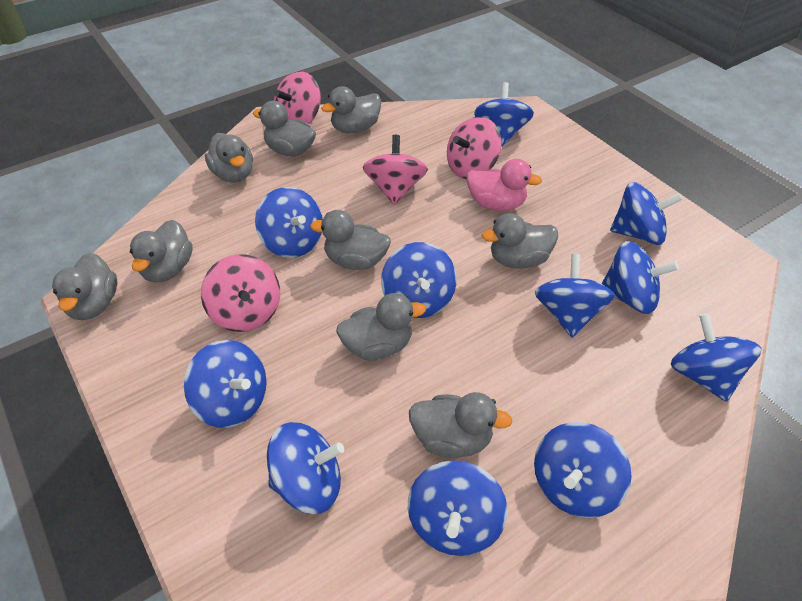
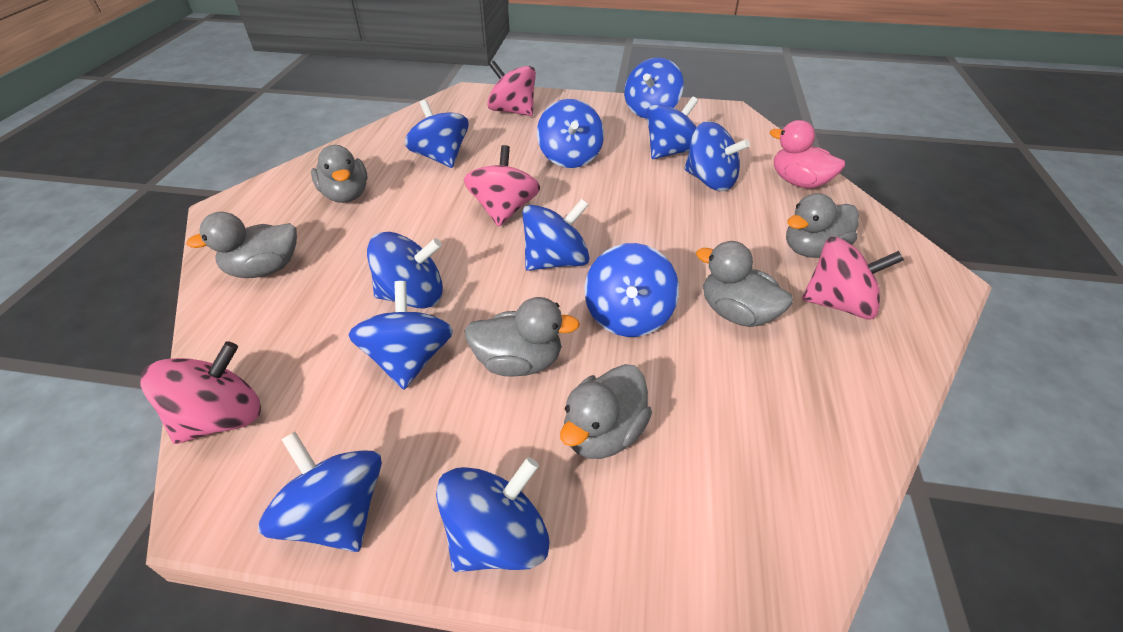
grey duck: [52,253,117,320] [130,220,193,282] [205,133,253,183] [253,101,316,156] [310,210,391,270] [321,86,381,133] [336,293,426,360] [409,392,513,458] [482,213,558,269] = 9 -> [186,212,297,278] [311,145,367,203] [465,297,580,377] [560,364,652,459] [696,241,793,327] [786,193,859,258] = 6

